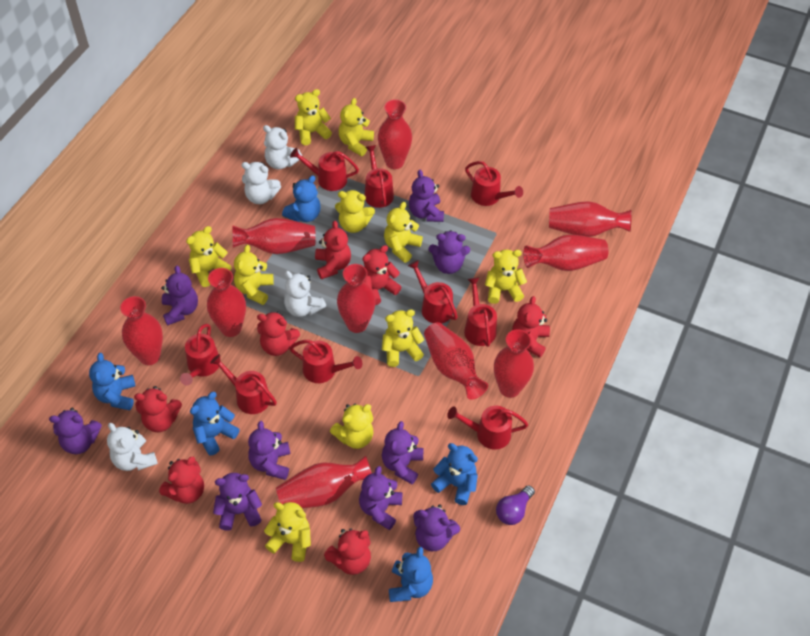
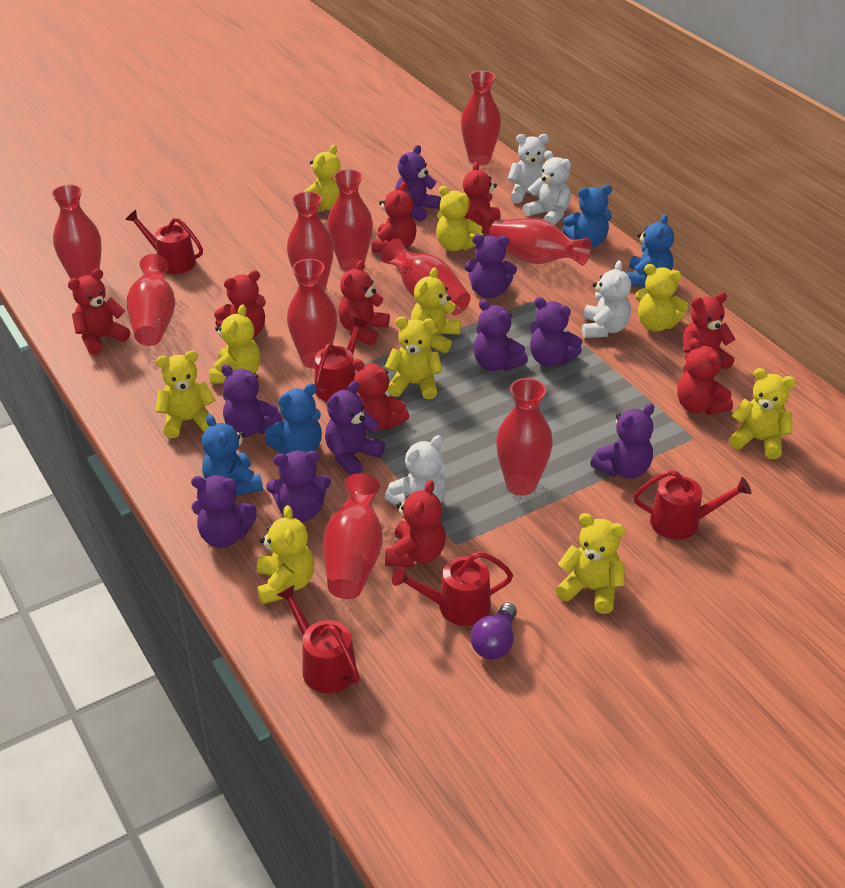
blue teddy bear: [89,353,136,410] [190,392,240,455] [282,175,321,222] [389,547,433,602] [431,443,478,505] = 5 -> [202,414,263,495] [265,383,322,455] [562,185,612,247] [626,214,674,287] = 4
red teddy bear: [134,386,182,432] [159,456,204,504] [257,311,300,356] [315,221,351,279] [324,529,371,575] [362,245,402,305] [512,296,550,357] = 7 -> [68,269,130,355] [214,270,266,337] [338,260,390,346] [353,359,409,432] [372,182,416,253] [385,480,446,567] [463,162,501,234] [677,338,733,415] [683,292,735,370] = 9
red watering can: [180,324,219,385] [210,354,277,414] [290,148,359,191] [290,340,362,383] [365,145,394,208] [408,260,458,324] [447,406,528,450] [464,277,497,347] [465,161,523,206] = 9 -> [125,210,203,274] [277,585,360,693] [315,317,367,402] [392,551,513,626] [633,470,751,540] = 5

